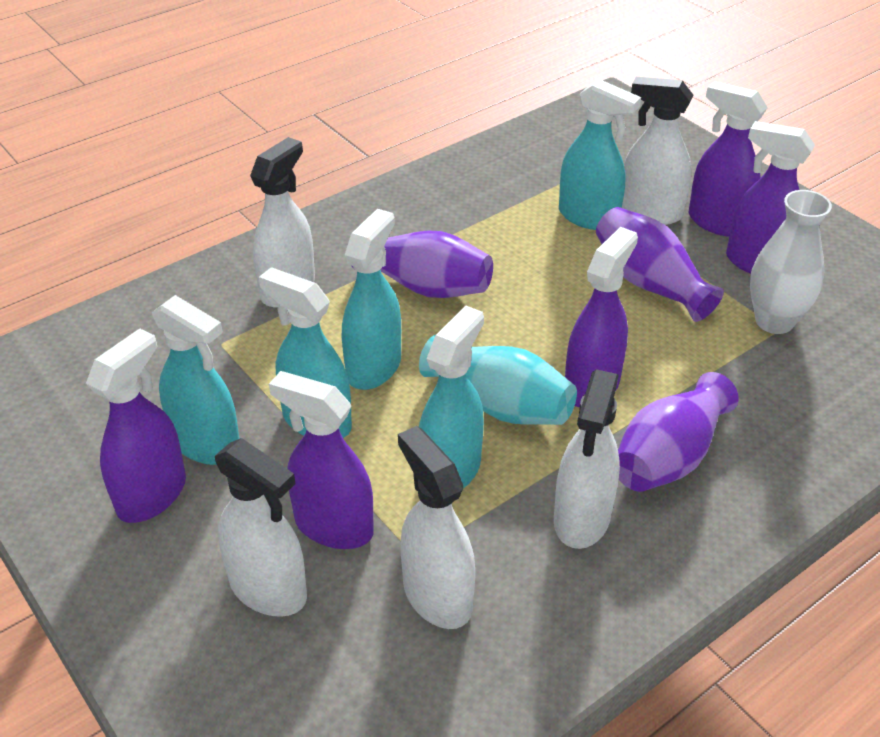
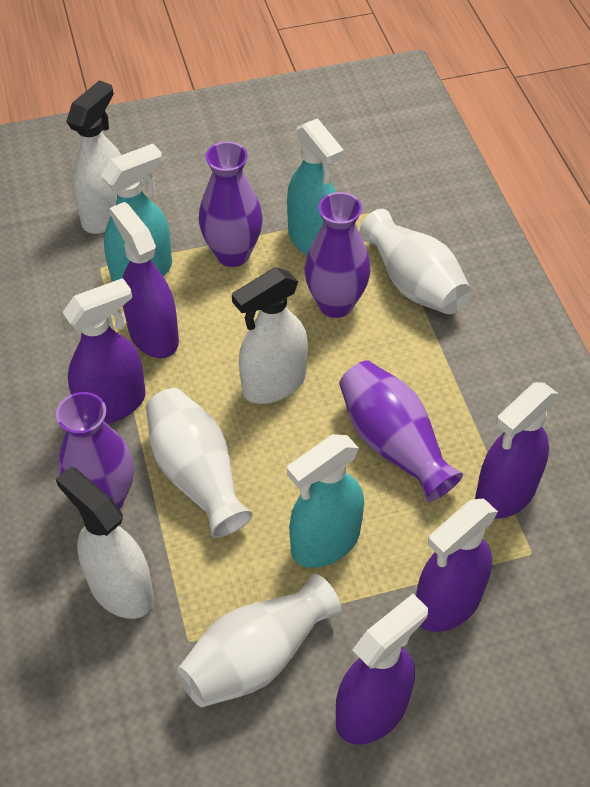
purple vase: [352,230,493,298] [596,207,724,322] [618,372,739,492] = 3 -> [56,392,134,509] [199,142,263,267] [304,192,371,318] [339,360,463,502] = 4
turquoise spray bottle: [152,295,239,465] [259,267,352,438] [342,209,401,390] [419,305,484,489] [559,79,641,230] = 5 -> [101,144,172,282] [287,118,344,255] [287,434,364,568] = 3
turquoise vase: [419,335,577,425] = 1 -> none = 0
white spray bottle: [215,438,307,617] [250,137,315,308] [398,426,475,629] [554,369,620,549] [622,77,693,225] = 5 -> [56,467,154,619] [66,80,121,234] [232,267,308,404] = 3
white vase: [750,190,832,334] = 1 -> [146,388,253,538] [177,574,341,707] [359,209,471,314] = 3

